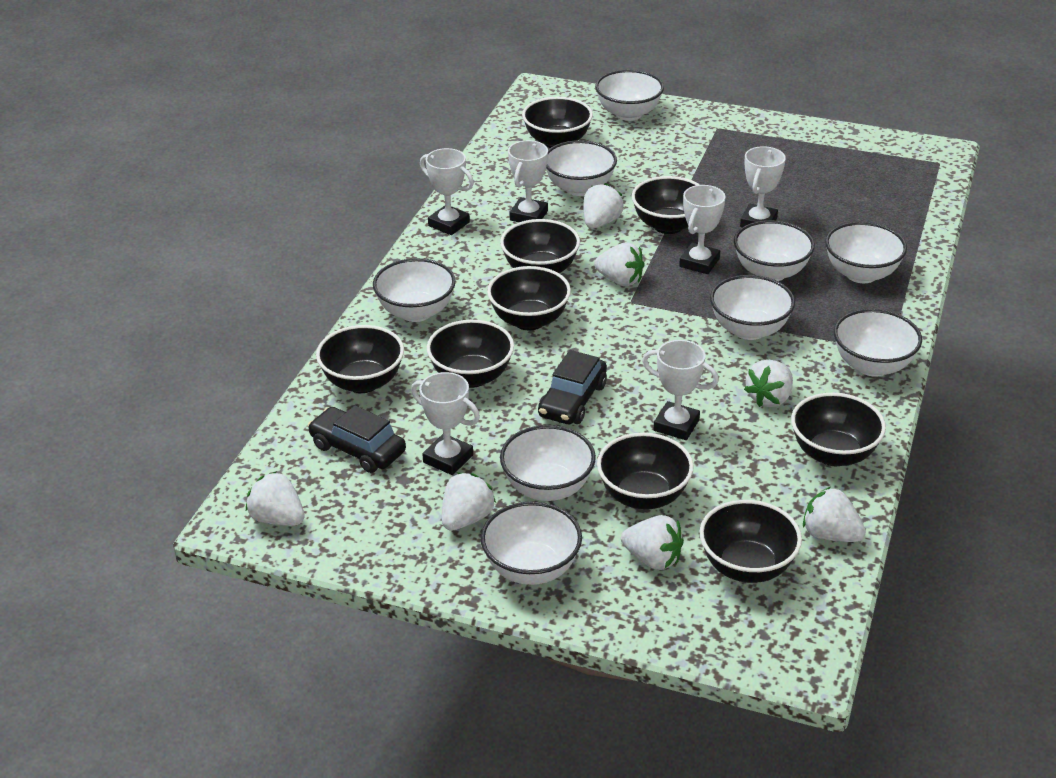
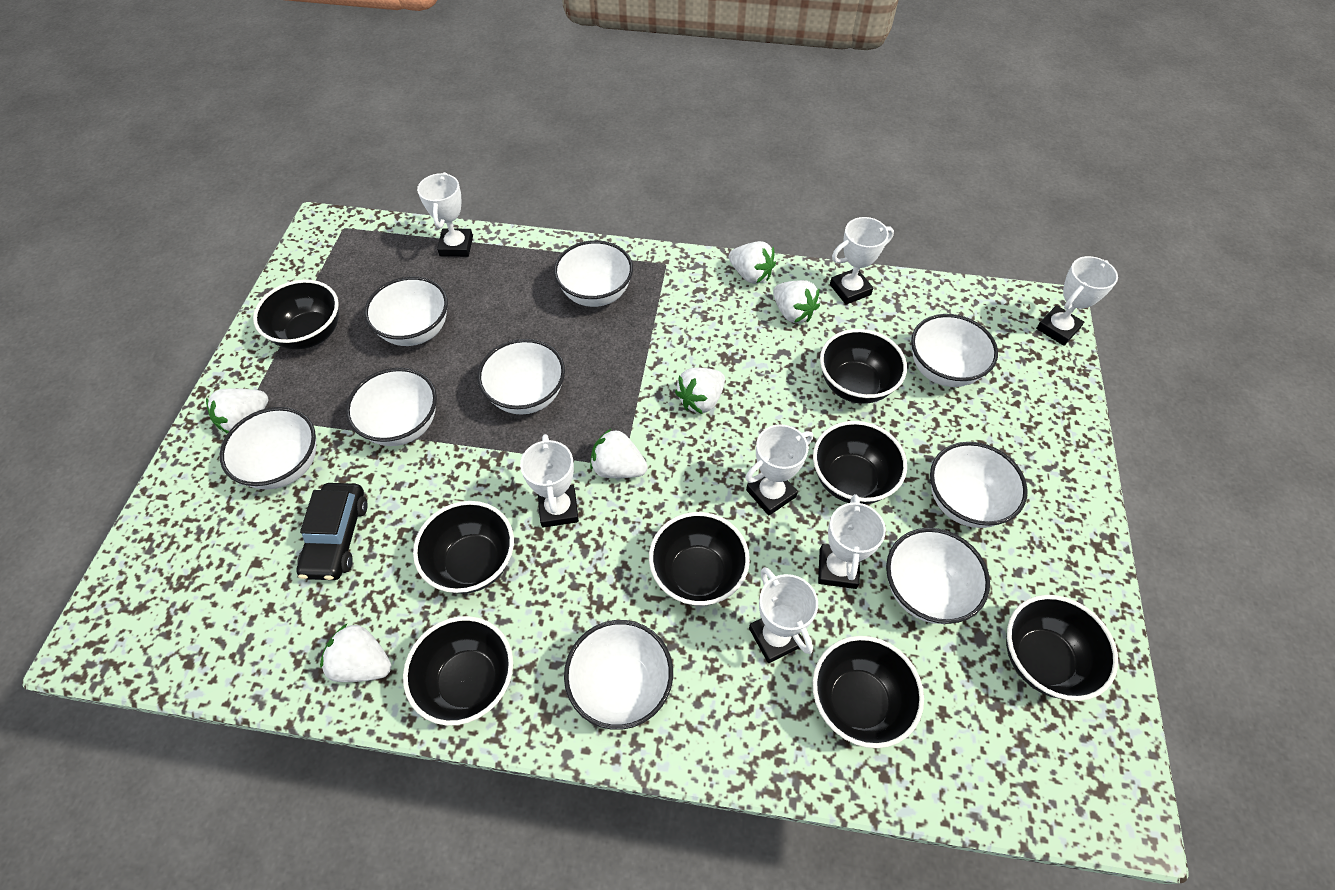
black bowl: [316,325,404,393] [427,320,514,388] [487,266,571,330] [500,219,580,273] [522,97,593,148] [597,433,694,510] [632,176,700,234] [699,500,802,583] [791,393,886,466] = 9 -> [253,280,339,350] [403,616,513,726] [413,501,514,594] [649,512,750,606] [813,421,907,504] [813,636,924,748] [820,329,907,404] [1006,595,1118,701] = 8
black car: [308,405,406,473] [538,350,607,424] = 2 -> [296,483,367,580] = 1
white strawberry: [246,471,305,526] [442,473,496,530] [583,183,624,228] [594,243,645,286] [621,515,684,570] [744,360,793,407] [803,487,866,542] = 7 -> [206,388,268,434] [320,624,391,682] [590,428,648,478] [675,368,725,414] [729,241,776,284] [773,280,820,323] = 6
white trophy: [411,372,480,475] [420,148,474,235] [508,140,548,222] [642,340,719,440] [679,185,725,274] [740,146,786,227] = 6 -> [417,172,473,257] [520,434,579,528] [745,424,813,516] [749,567,818,663] [818,494,886,589] [830,217,894,305] [1036,256,1118,346] = 7

